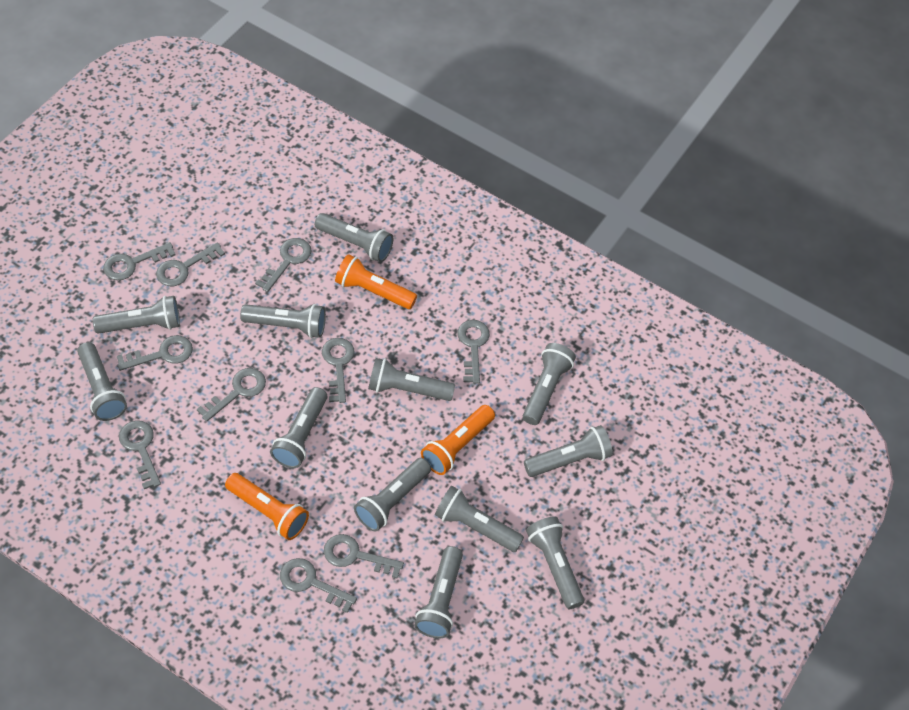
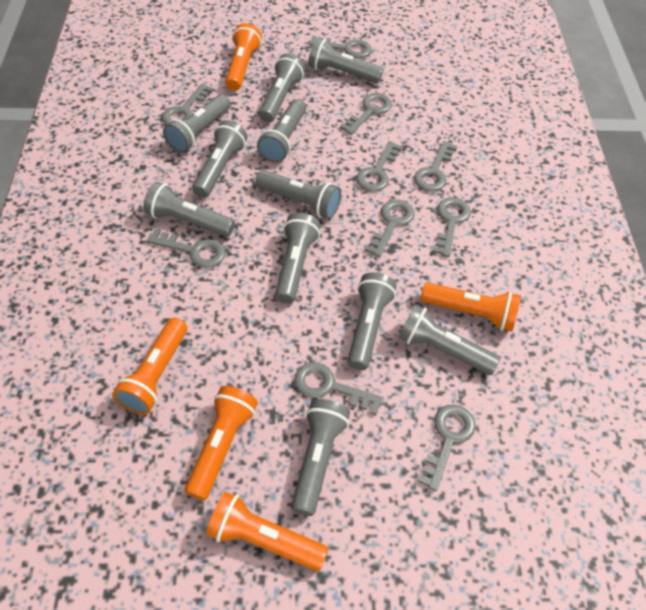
grey flashlight: [77,342,127,421] [93,296,180,334] [240,304,326,338] [270,387,327,468] [315,213,393,262] [354,458,431,532] [368,358,455,401] [414,546,463,638] [435,486,524,552] [523,343,576,425] [524,425,613,477] [526,516,584,609] = 12 -> [143,182,235,237] [163,94,231,153] [192,120,248,198] [255,170,341,219] [257,99,306,163] [259,53,305,123] [275,213,320,303] [291,399,350,516] [308,38,384,83] [347,272,397,370] [398,304,500,375] = 11
orange flashlight: [225,473,309,540] [335,254,417,309] [421,405,495,475] = 3 -> [112,318,187,415] [185,386,258,500] [206,492,328,571] [225,23,262,91] [421,282,521,331] = 5

